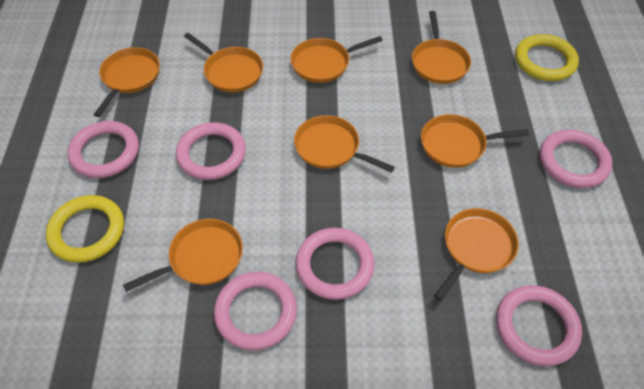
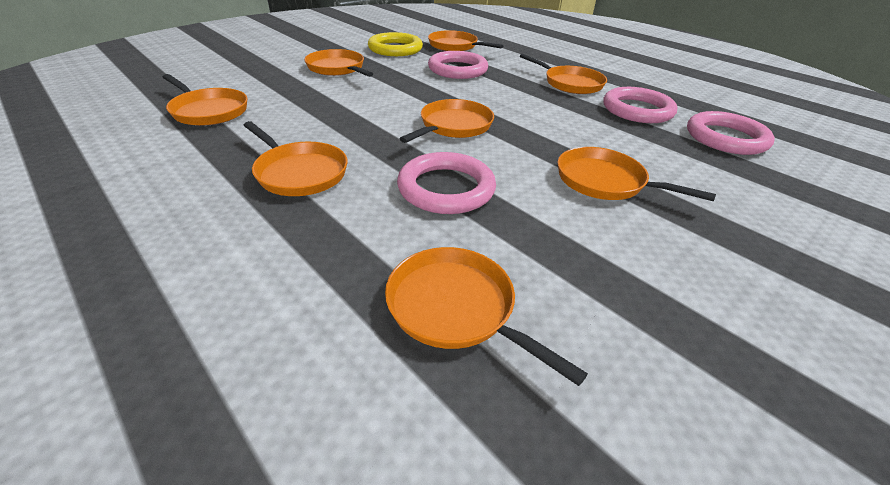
pink ring: [68,121,139,178] [176,122,246,180] [214,272,297,350] [296,228,375,300] [496,285,582,366] [540,130,613,188] = 6 -> [397,152,496,214] [428,51,488,79] [603,87,678,123] [687,111,775,155] = 4
yellow ring: [46,195,124,263] [515,34,579,81] = 2 -> [368,32,423,56] = 1

